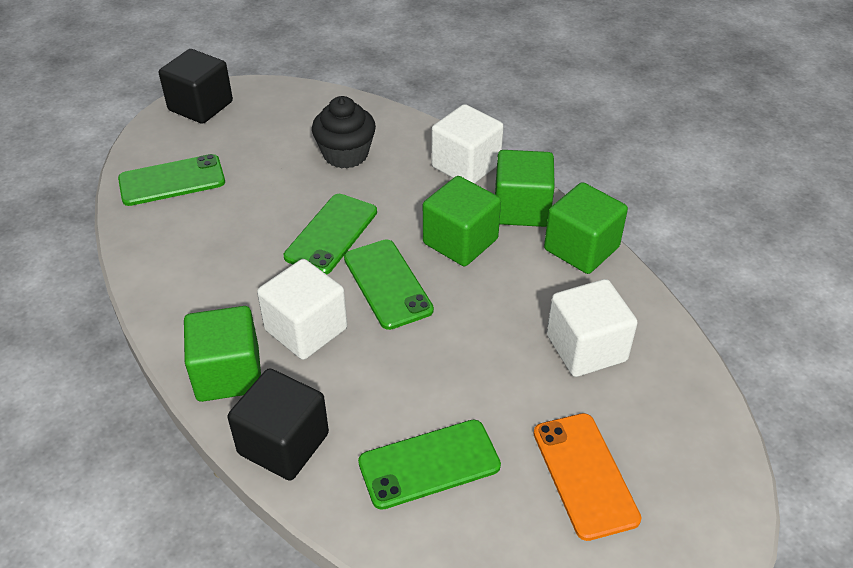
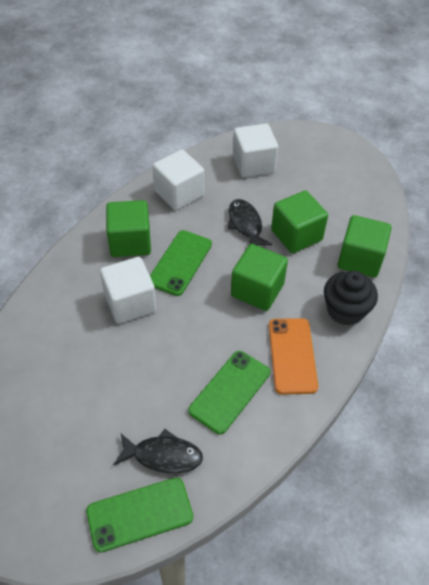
black cube: [159,49,233,124] [228,368,329,481] = 2 -> none = 0
black fish: none = 0 -> [114,429,203,473] [227,199,272,245] = 2
green phone: [118,154,225,206] [284,194,377,275] [344,239,434,330] [358,420,501,510] = 4 -> [86,477,193,553] [150,230,212,296] [188,351,270,434] = 3

